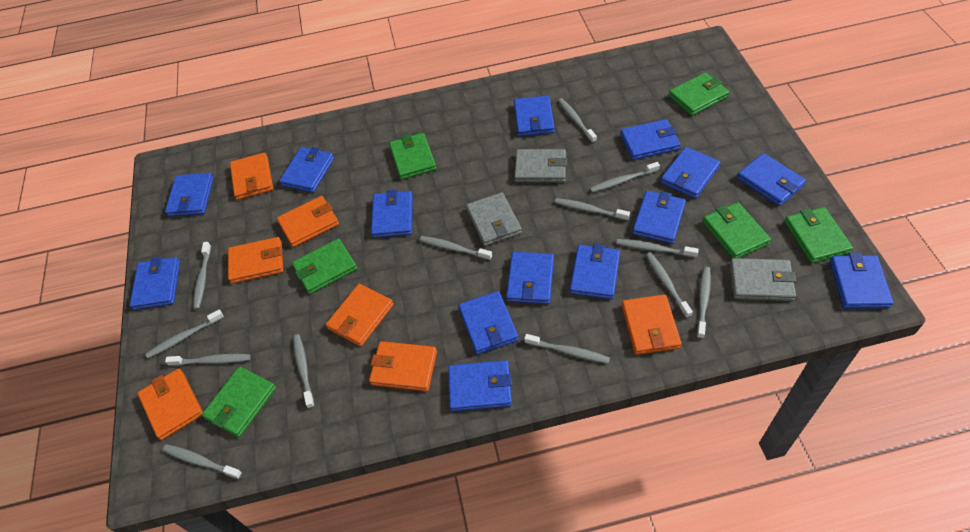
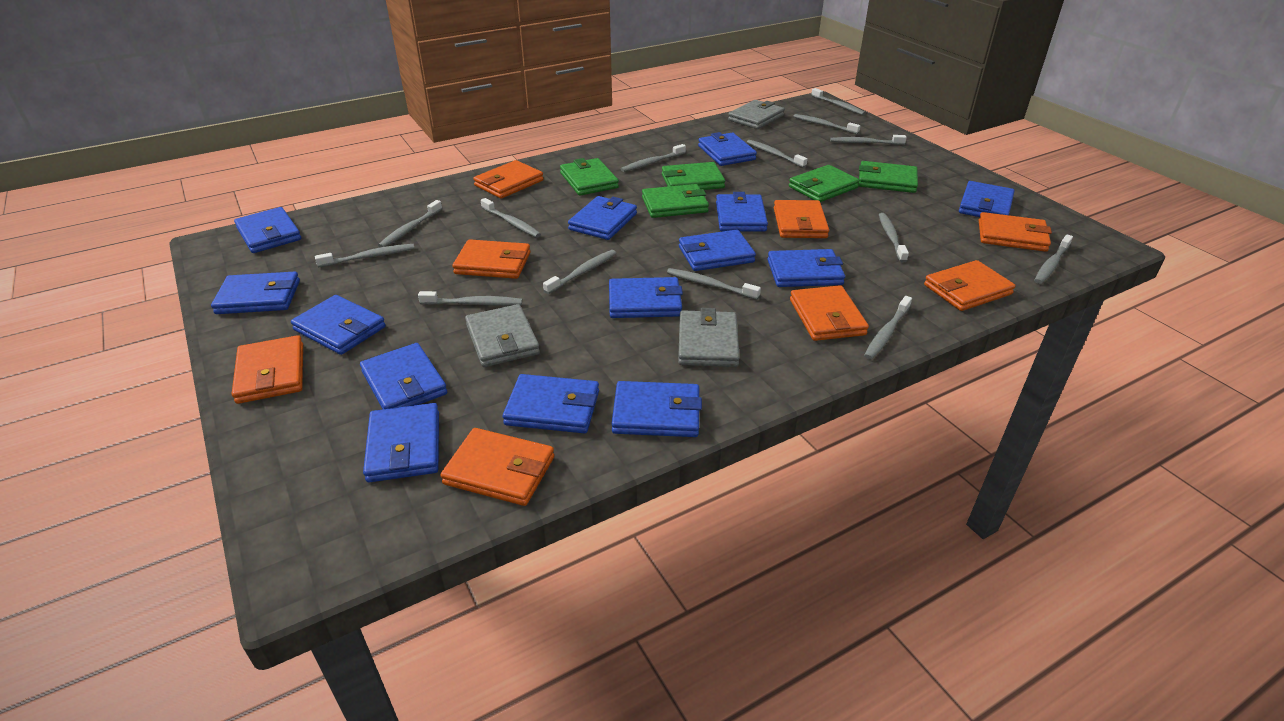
green wallet: [202,367,276,437] [292,238,357,294] [389,133,436,180] [669,72,729,116] [702,202,771,258] [784,207,853,263] = 6 -> [560,158,619,196] [642,184,709,218] [662,162,725,190] [789,165,860,202] [858,161,918,193] = 5
grey toothbrush: [146,309,224,358] [162,444,242,479] [165,354,251,366] [193,242,211,310] [293,334,315,409] [419,236,492,260] [524,334,610,364] [555,198,630,221] [558,98,597,143] [590,162,660,193] [616,239,699,258] [646,252,693,318] [697,267,711,339] = 13 -> [315,244,415,268] [378,200,443,247] [418,291,522,306] [481,198,541,238] [543,250,616,294] [621,144,686,172] [667,268,761,299] [747,140,808,168] [793,114,861,134] [811,88,866,115] [830,135,907,145] [864,296,912,360] [879,213,909,262] [1034,234,1073,284] = 14
orange wallet: [137,368,203,440] [228,237,283,284] [230,153,273,200] [277,196,339,247] [326,284,394,347] [369,341,437,391] [622,294,682,355] = 7 -> [232,335,303,404] [440,428,554,506] [453,239,530,279] [473,160,543,198] [774,200,829,238] [790,285,869,341] [924,260,1016,311] [979,212,1052,252] = 8

